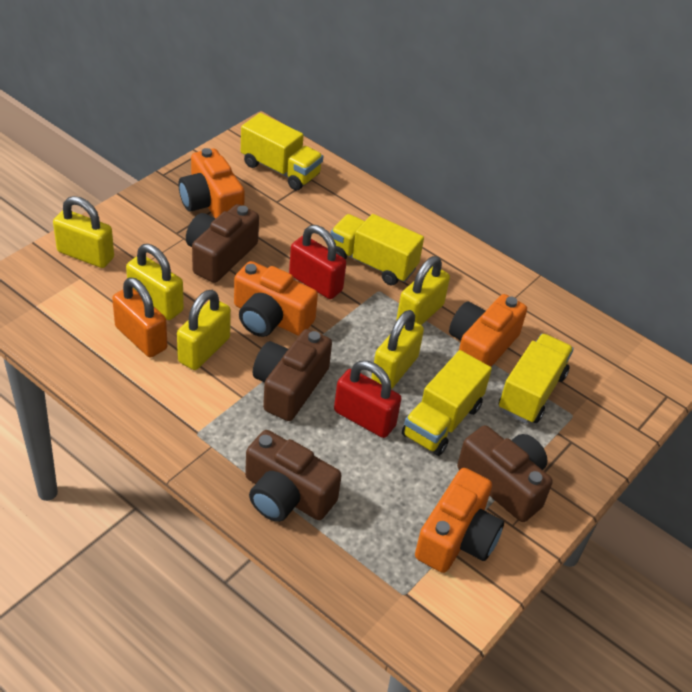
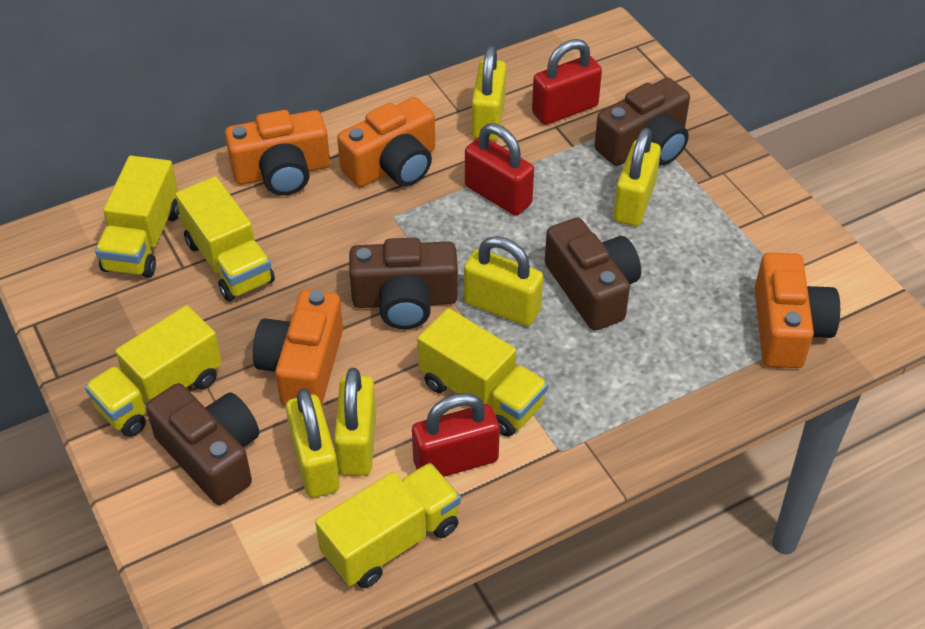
orange padlock: [112,277,167,358] = 1 -> none = 0
red padlock: [289,225,346,299] [334,361,401,438] = 2 -> [412,393,500,477] [465,123,534,215] [532,39,602,125] = 3
yellow truck: [241,113,323,190] [330,214,424,285] [402,350,492,456] [499,334,574,424] = 4 -> [85,305,222,437] [95,156,179,278] [175,176,275,301] [315,463,461,588] [417,308,548,437] = 5

